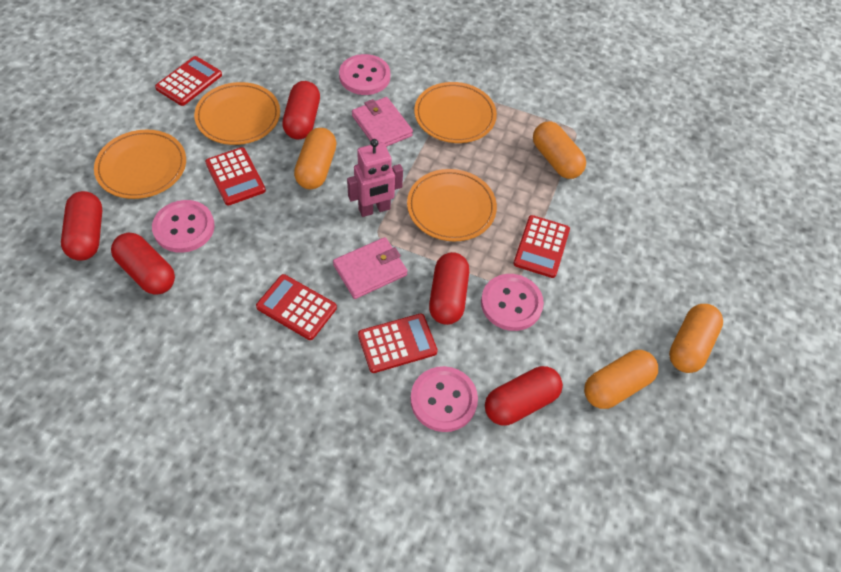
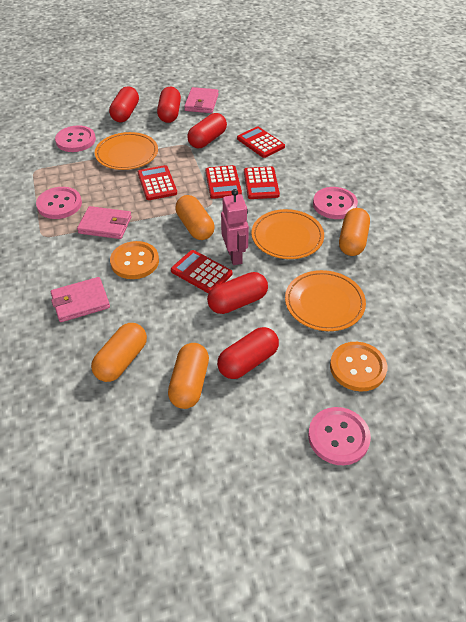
orange button: none = 0 -> [110,241,159,279] [330,342,387,391] = 2
orange plate: [94,130,186,199] [194,82,280,145] [407,169,497,241] [414,82,497,143] = 4 -> [95,132,158,170] [251,209,324,259] [285,270,366,331] = 3
pink wallet: [333,237,407,299] [352,97,413,147] = 2 -> [51,277,110,322] [77,206,132,239] [184,87,219,113] = 3

